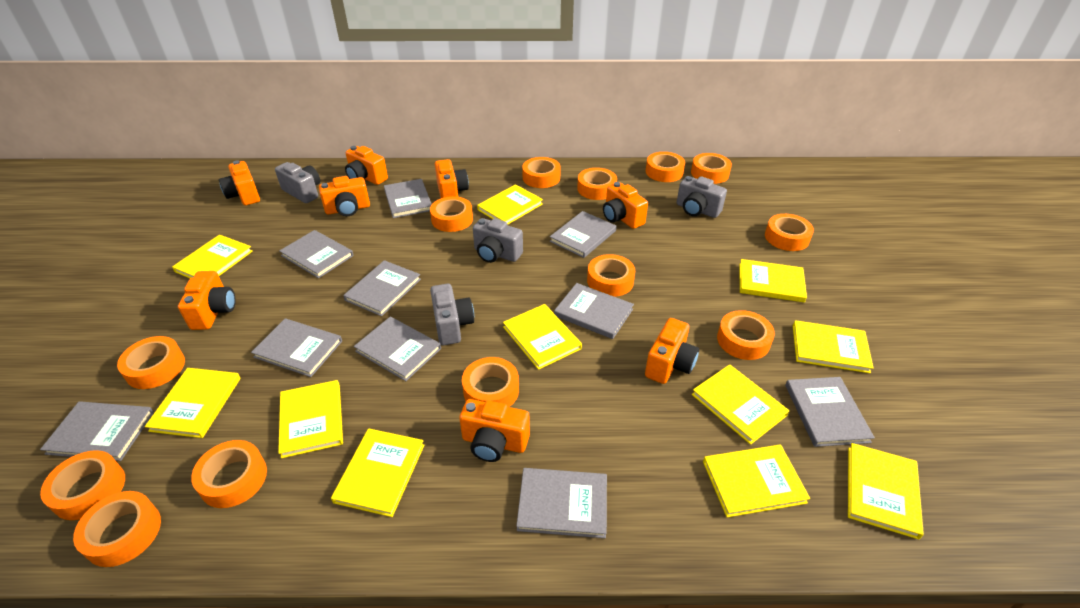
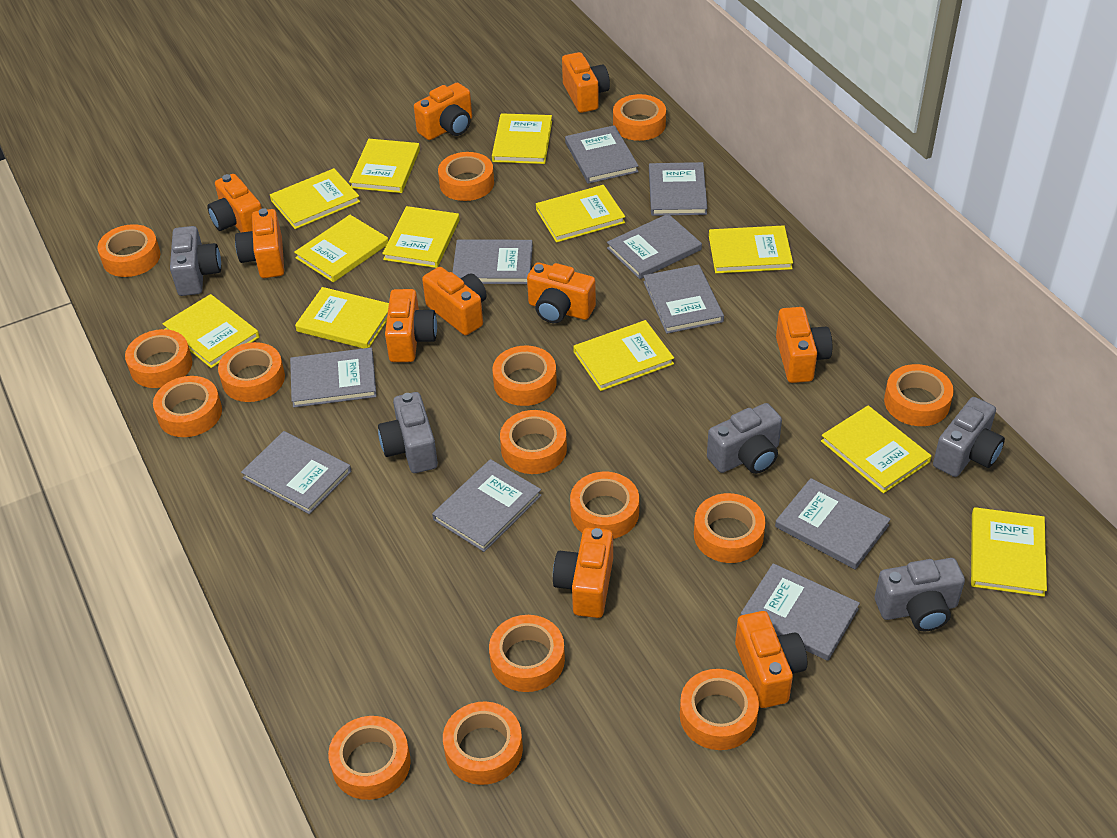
grey camera: [275,162,320,203] [430,284,474,345] [473,218,523,263] [676,176,727,218] = 4 -> [170,226,221,296] [378,392,438,473] [707,403,782,474] [875,558,965,632] [933,397,1005,477] = 5
orange camera: [178,271,236,330] [219,160,260,205] [319,176,370,216] [345,146,388,185] [435,159,469,198] [459,399,530,462] [603,182,648,229] [645,318,699,384] = 8 -> [207,174,262,233] [235,208,284,278] [385,289,437,362] [414,83,472,140] [422,267,487,335] [527,262,596,323] [553,528,613,618] [562,52,610,113] [735,611,807,708] [776,307,832,383] = 10
orange tape: [40,450,125,520] [73,491,161,567] [117,336,185,389] [191,440,267,508] [430,196,473,232] [462,357,519,407] [522,157,561,188] [577,168,617,200] [587,254,635,297] [646,152,685,182] [691,153,732,184] [717,310,775,360] [765,214,814,251] = 13 -> [97,224,160,277] [125,329,192,388] [153,376,222,437] [218,342,285,402] [328,716,411,800] [438,152,494,201] [443,702,523,785] [489,615,565,692] [492,346,557,406] [500,410,567,474] [570,472,639,539] [613,94,666,141] [680,669,759,750] [694,493,766,563] [884,364,954,426] = 15
yellow book: [145,368,241,438] [172,235,253,278] [278,380,343,458] [331,428,424,517] [477,184,543,224] [503,304,582,370] [692,365,789,445] [703,445,810,517] [739,259,807,302] [793,320,874,373] [848,443,924,540] = 11 -> [162,294,259,368] [270,168,360,229] [294,215,388,282] [295,287,389,348] [349,139,420,193] [382,206,460,268] [492,113,552,164] [536,185,625,243] [573,320,674,391] [709,226,793,273] [821,406,931,494] [971,507,1047,597] = 12

